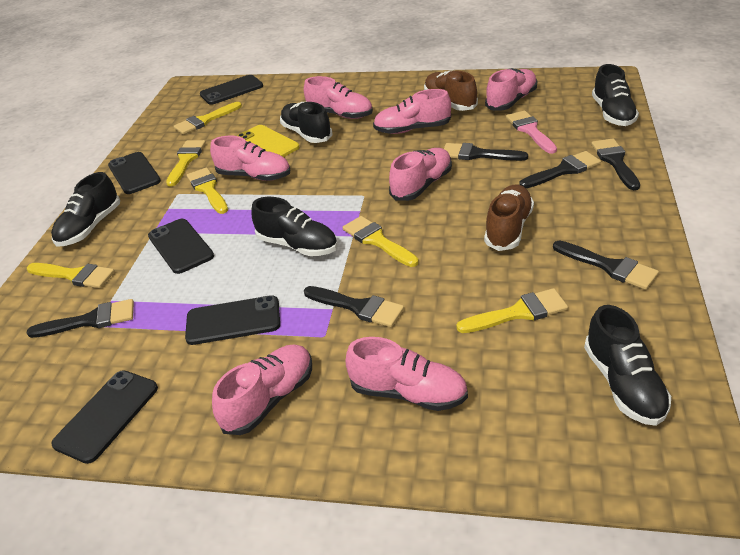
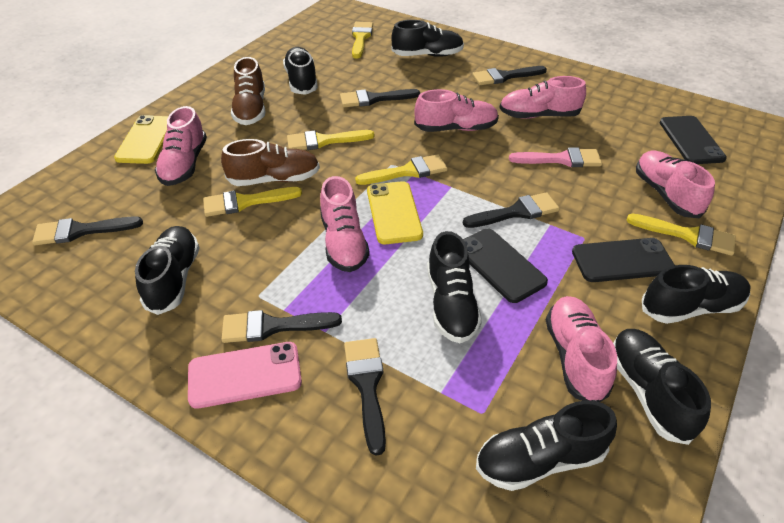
black phone: [51,370,158,464] [108,152,161,194] [148,219,214,274] [185,295,280,345] [200,75,263,105] = 5 -> [463,228,548,303] [572,238,674,282] [660,116,727,164] = 3
black shoe: [51,172,120,246] [251,197,338,256] [280,102,332,143] [584,305,671,426] [592,64,639,126] = 5 -> [135,226,200,315] [283,47,318,95] [391,20,464,57] [427,231,482,343] [476,401,617,491] [613,329,711,445] [642,265,751,324] = 7
pink phone: none = 0 -> [188,342,302,409] = 1
pink shoe: [210,136,290,181] [212,345,312,435] [304,76,373,119] [345,337,468,411] [373,89,451,134] [389,148,452,201] [485,68,537,110] = 7 -> [155,106,207,186] [320,176,370,272] [414,89,499,132] [499,76,586,119] [546,296,617,402] [636,151,715,218] = 6
yellow brush: [27,263,115,288] [166,140,206,186] [174,102,242,135] [187,168,228,214] [342,216,419,267] [456,288,568,333] = 6 -> [203,187,302,217] [287,130,375,150] [352,22,373,59] [355,154,448,185] [626,214,736,256] = 5
yellow phone: [237,125,300,157] = 1 -> [114,115,168,164] [367,181,423,244] = 2

